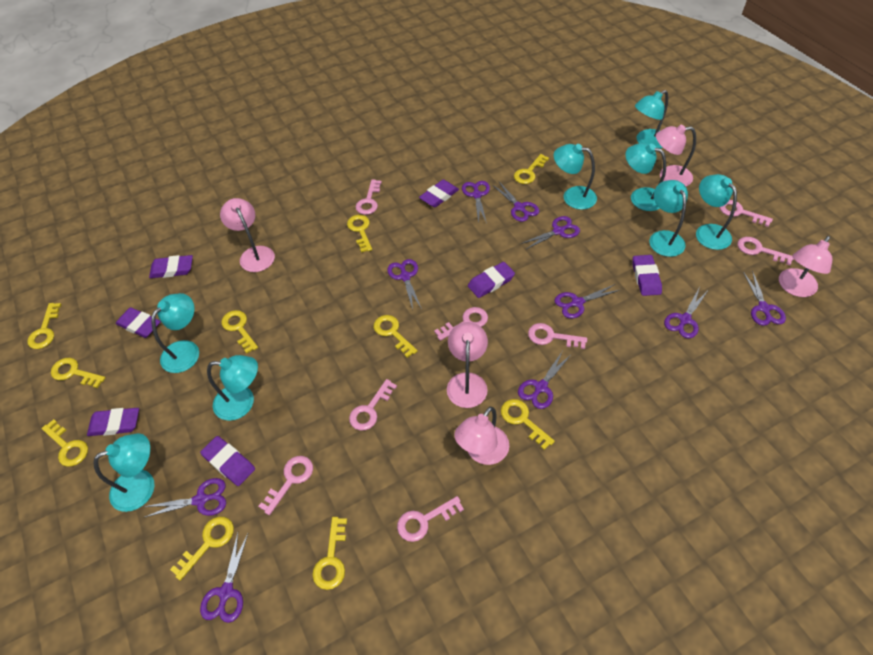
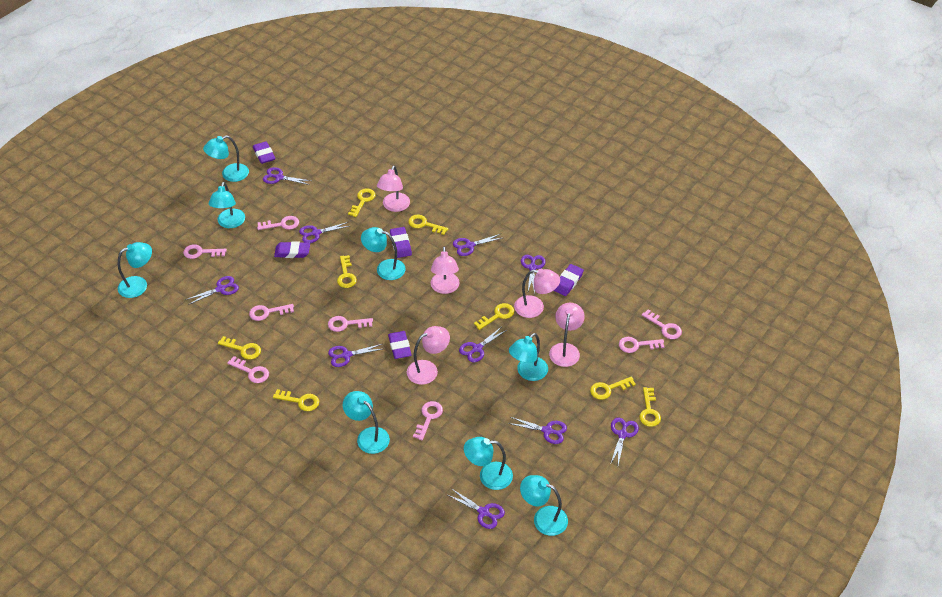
purple eraser: [87,408,139,436] [115,307,161,338] [149,255,193,278] [200,436,255,486] [419,179,459,207] [468,262,515,298] [632,255,662,296] = 7 -> [253,141,275,164] [274,242,310,258] [388,331,412,359] [390,227,412,258] [553,264,584,296] = 5
yellow key: [27,303,62,349] [41,419,88,467] [51,358,106,388] [170,516,234,581] [221,310,258,354] [312,517,347,590] [347,215,372,253] [374,315,418,358] [501,399,555,450] [514,154,549,184] = 10 -> [218,336,261,360] [273,389,319,411] [337,255,357,288] [348,188,376,217] [408,215,448,235] [474,303,514,330] [590,377,636,400] [639,387,661,427] = 8

